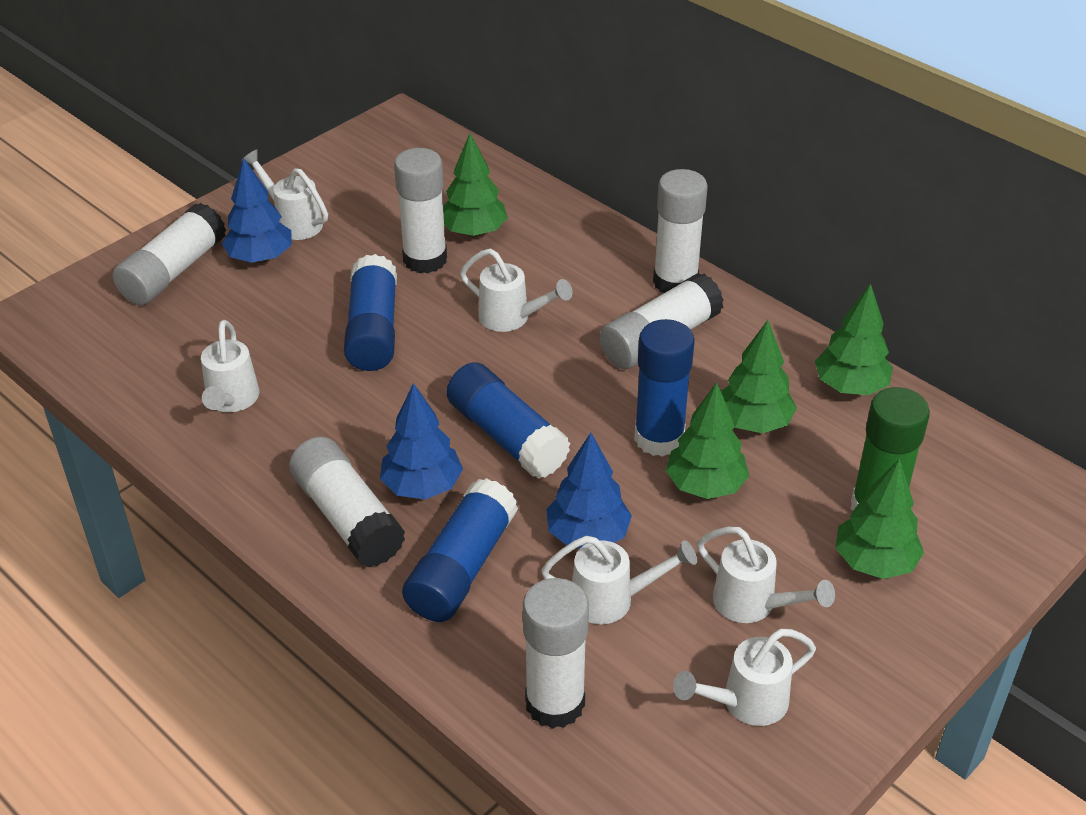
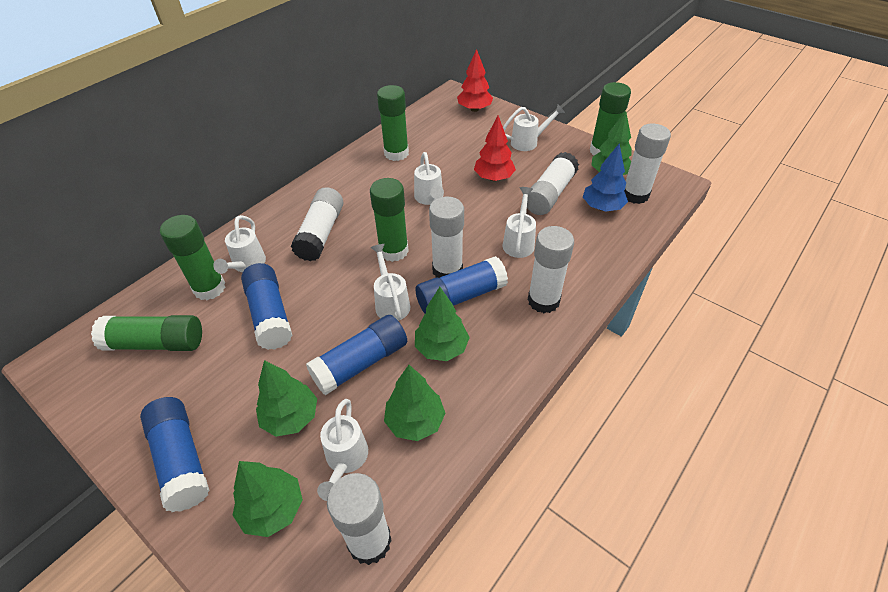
blue tree: [222,158,292,263] [380,383,463,499] [546,433,632,549] = 3 -> [583,144,628,212] = 1
green glue stick: [851,387,930,511] = 1 -> [91,315,202,351] [160,215,225,300] [370,178,409,262] [377,85,409,161] [590,82,631,155] = 5
red tree: none = 0 -> [457,49,493,112] [474,115,516,181] = 2

